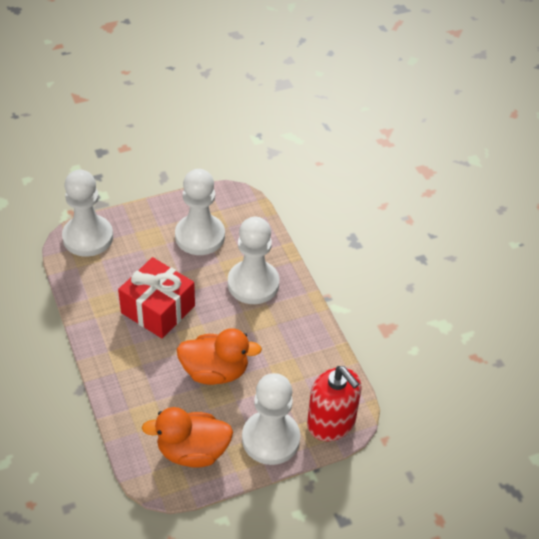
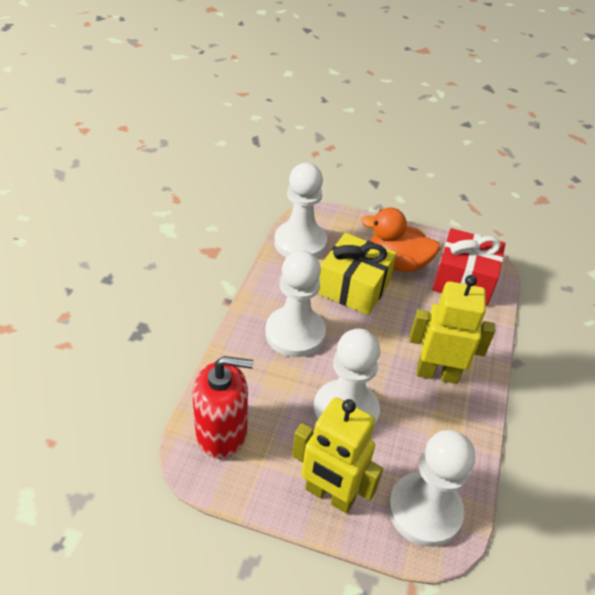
orange duck: [142,407,233,468] [176,328,262,385] = 2 -> [361,207,441,272] = 1
yellow gift: none = 0 -> [317,233,397,315] = 1
yellow robot: none = 0 -> [292,397,383,513] [409,275,495,384] = 2

